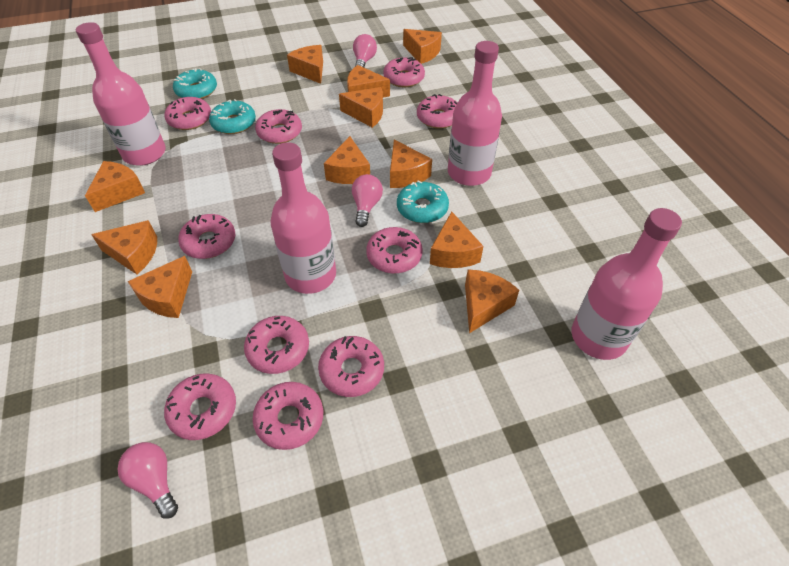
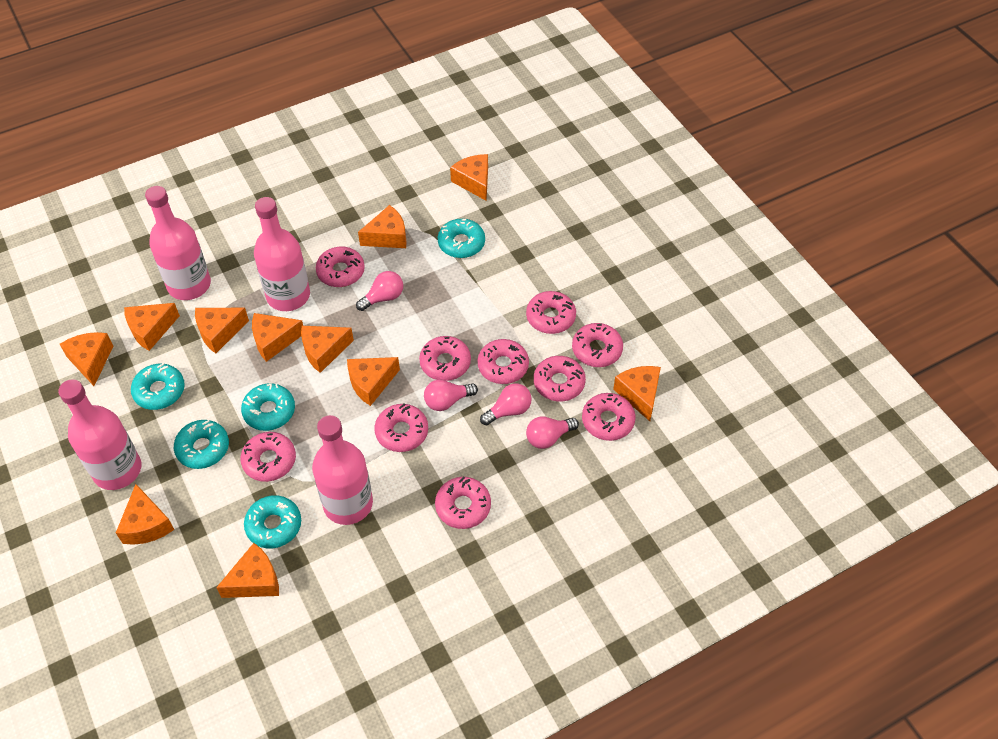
pink light bulb: [117,442,178,519] [352,174,383,227] [353,34,377,67] = 3 -> [356,271,403,311] [424,379,478,411] [480,383,532,425] [526,416,579,449] = 4
turquoise donut: [173,68,217,99] [209,99,256,134] [397,181,449,223] = 3 -> [131,363,185,410] [174,420,229,469] [241,383,295,431] [244,495,301,548] [438,219,485,258] = 5

